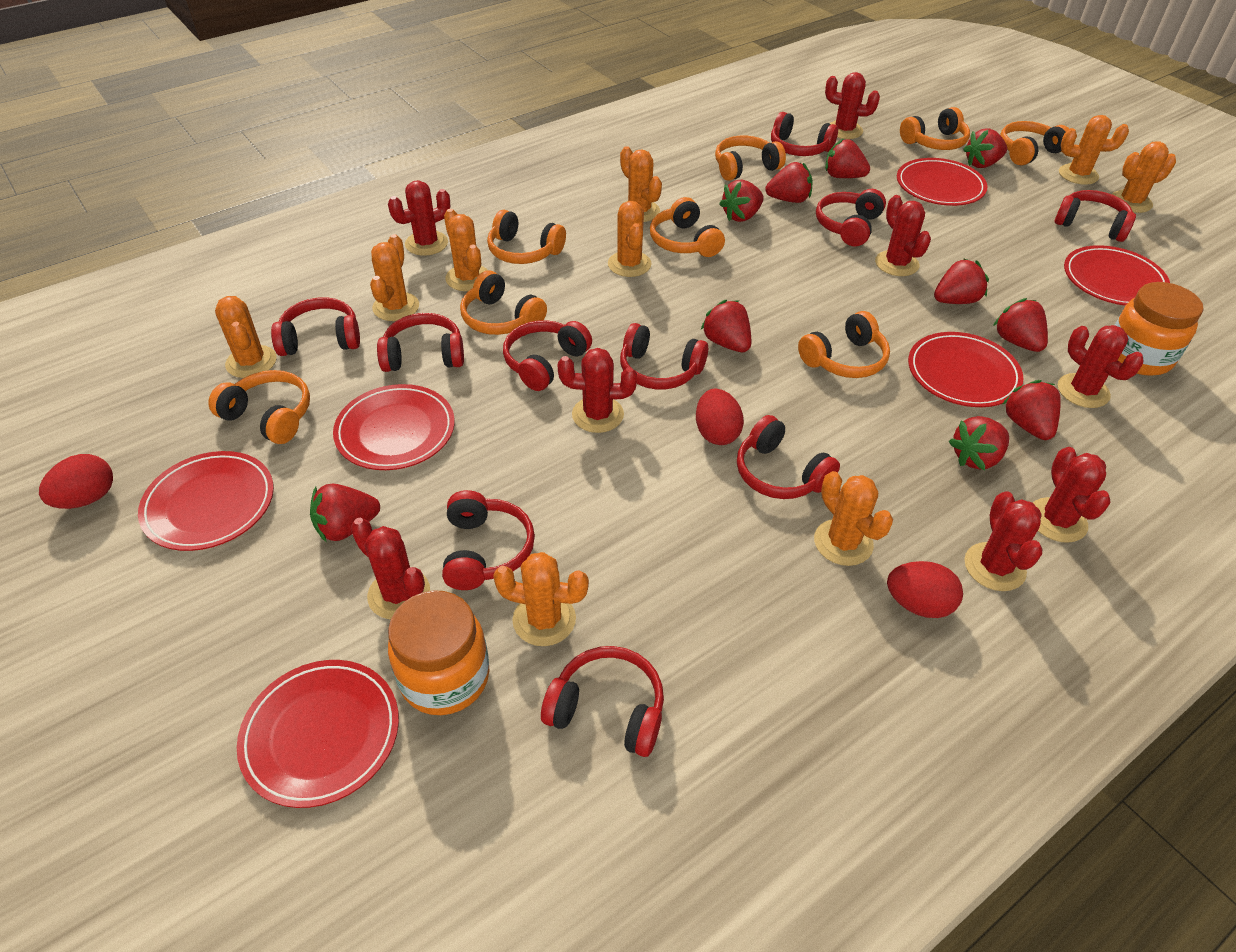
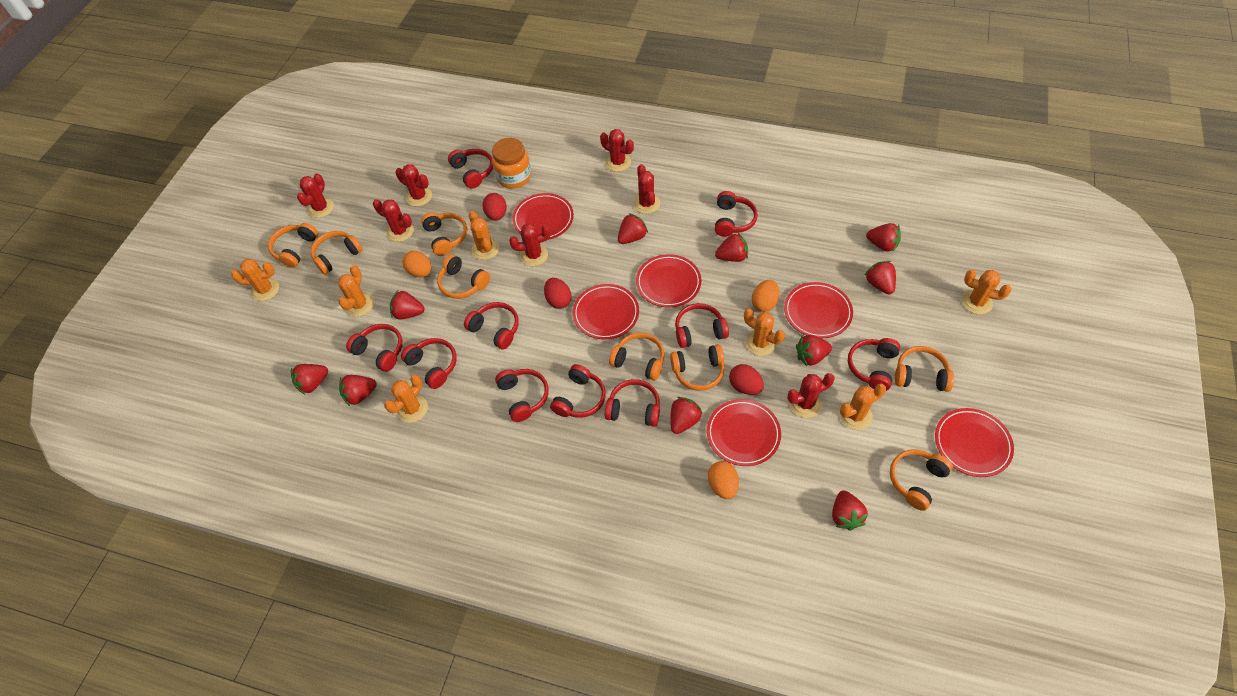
orange cactus: [215,296,277,378] [370,234,419,321] [444,209,488,291] [493,552,589,646] [608,201,651,277] [620,146,662,222] [814,471,893,566] [1059,115,1129,185] [1112,141,1176,213] = 9 -> [231,259,279,301] [338,265,374,317] [384,375,428,423] [469,211,499,260] [744,309,785,356] [839,384,886,430] [962,270,1011,314] = 7
orange egg: none = 0 -> [402,251,432,277] [708,461,739,499] [752,280,779,312] = 3
orange jar: [388,590,490,715] [1115,282,1203,376] = 2 -> [492,138,531,188] = 1
red cactus: [350,518,430,619] [388,180,450,256] [558,348,637,433] [825,72,880,139] [875,195,931,276] [964,491,1042,591] [1033,447,1110,543] [1058,325,1144,408] = 8 -> [297,173,334,218] [373,199,414,242] [395,164,432,206] [509,223,551,266] [600,129,634,172] [633,164,660,214] [787,373,835,418] = 7

